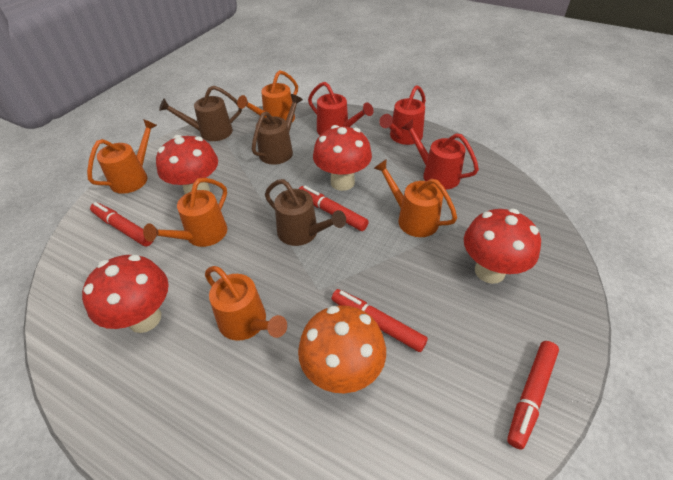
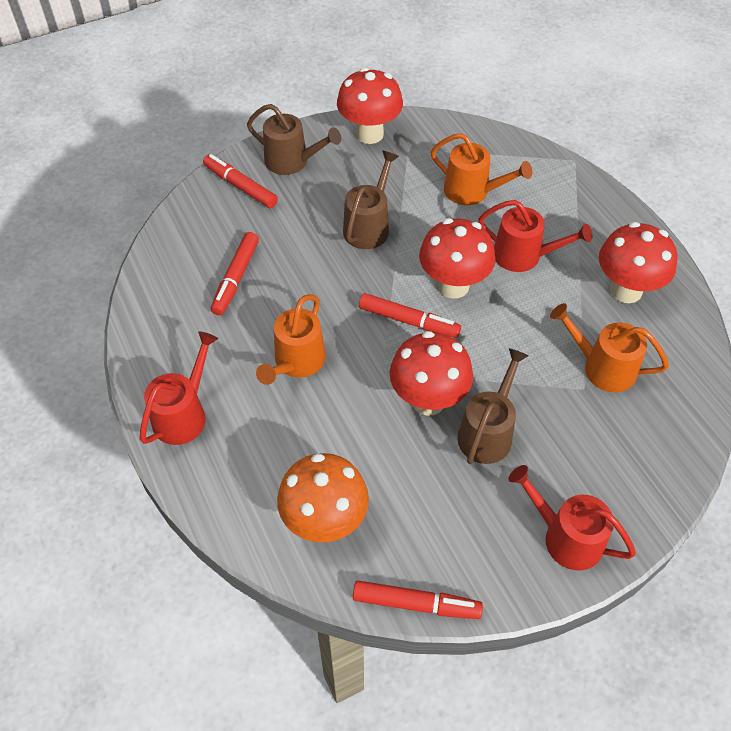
orange watering can: [87,119,157,194] [143,178,227,247] [205,266,287,341] [237,70,298,122] [374,159,457,237] = 5 -> [256,294,326,385] [431,133,532,205] [550,303,669,392] = 3

